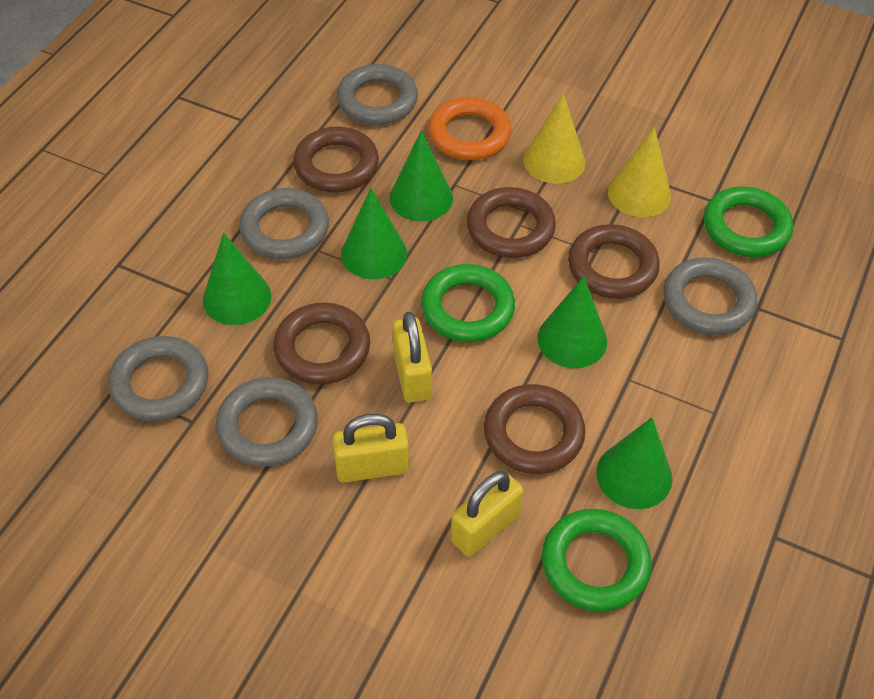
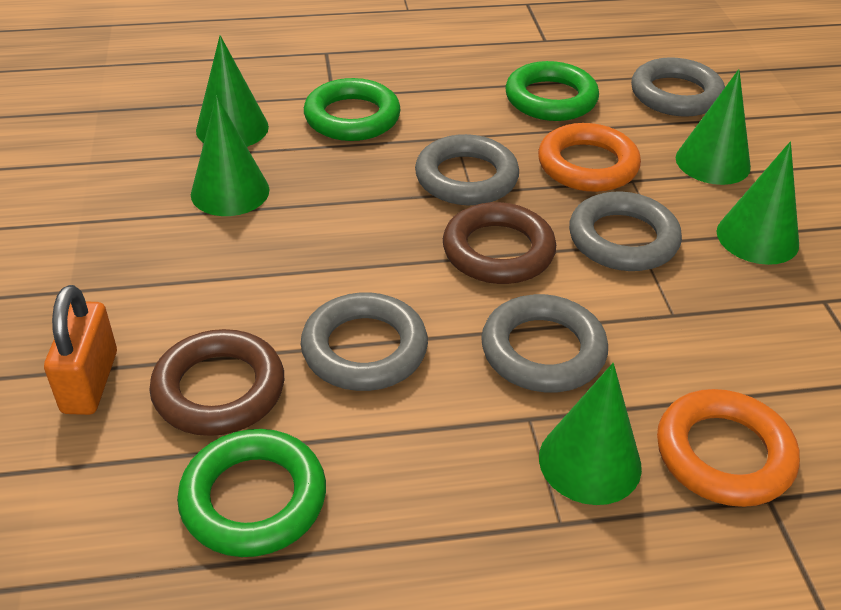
brown ring: [273,303,370,385] [293,127,379,193] [467,187,556,258] [484,384,586,474] [568,224,660,299] = 5 -> [149,329,284,436] [443,202,556,284] = 2
orange padlock: none = 0 -> [44,285,117,415] = 1
orange ring: [428,97,512,160] = 1 -> [538,123,641,192] [657,389,800,507] = 2
yellow cone: [523,93,585,184] [608,127,671,217] = 2 -> none = 0
yellow padlock: [332,414,409,483] [392,312,432,403] [451,471,523,557] = 3 -> none = 0

